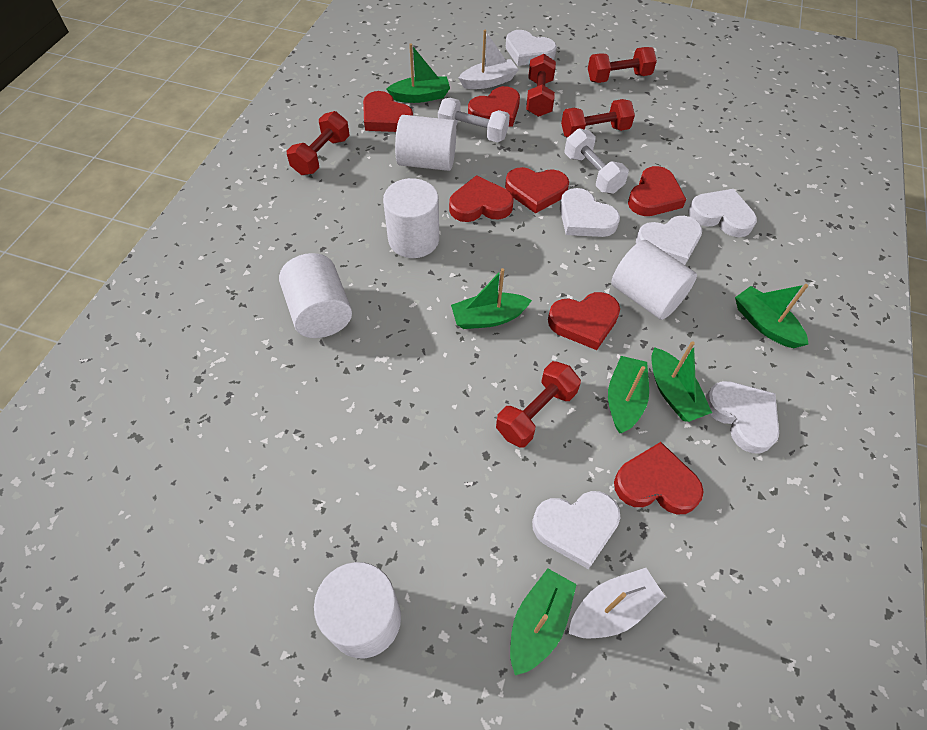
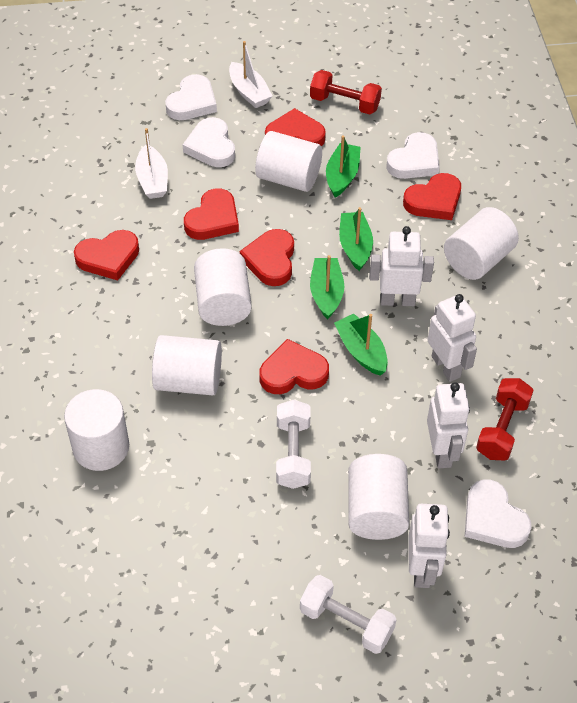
green boat: [387,44,450,103] [451,268,532,329] [510,568,577,675] [608,356,649,433] [651,341,712,422] [735,284,809,348] = 6 -> [310,255,344,319] [326,135,361,198] [334,314,388,376] [339,207,373,271] = 4
red dumbbell: [287,111,350,175] [496,361,581,448] [526,54,556,117] [561,99,635,138] [588,47,657,83] = 5 -> [310,70,382,114] [476,378,534,461] = 2
red heart: [363,91,413,132] [449,175,513,222] [468,86,520,127] [505,167,569,214] [548,292,620,350] [614,442,704,514] [628,166,686,216] = 7 -> [74,230,139,280] [184,189,239,240] [240,229,294,286] [259,339,329,394] [265,108,326,146] [403,173,461,220] = 6
white cylinder: [279,253,352,338] [314,562,401,659] [383,178,439,258] [395,115,456,171] [611,240,697,320] = 5 -> [64,389,129,471] [152,335,222,396] [194,248,252,326] [255,131,322,192] [348,454,409,540] [444,207,519,280] = 6
white heart: [506,30,557,66] [532,491,621,569] [560,188,620,237] [636,216,702,265] [688,189,757,237] [705,381,779,453] = 6 -> [165,74,217,120] [183,117,235,167] [386,132,440,179] [465,479,532,548] = 4
white robot: none = 0 -> [369,226,434,306] [408,504,450,588] [427,382,470,469] [428,294,477,382] = 4

